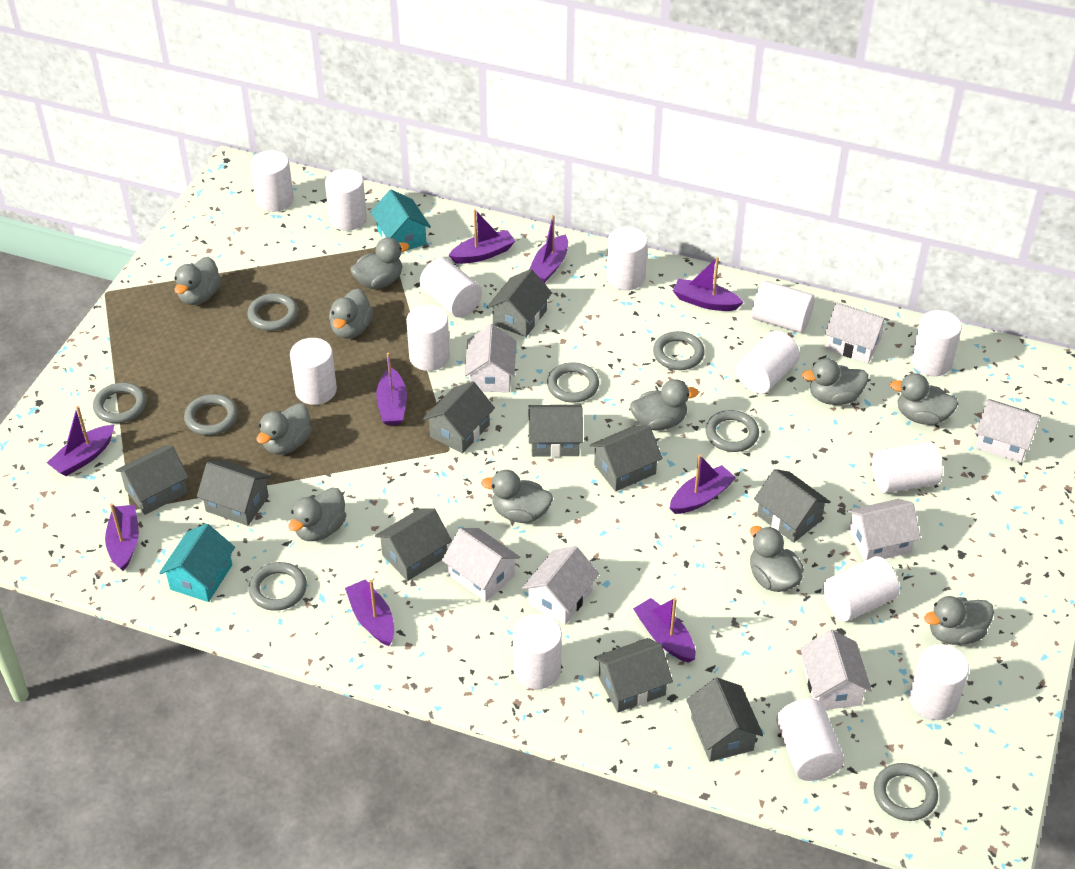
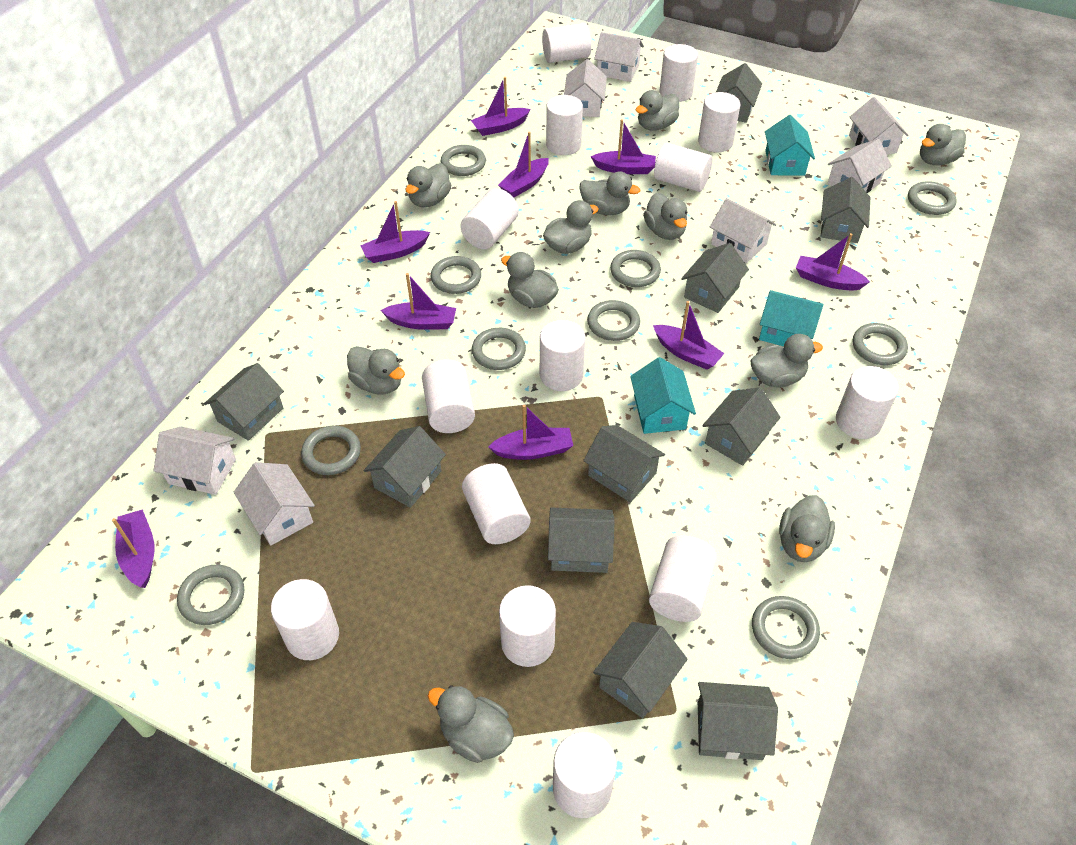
grey ring: [93,382,146,423] [184,394,238,435] [247,293,298,331] [248,562,307,611] [547,363,599,402] [653,331,705,370] [705,410,759,452] [874,763,938,821] = 8 -> [177,565,244,625] [301,426,361,475] [431,256,481,294] [441,145,486,176] [472,328,526,370] [587,300,640,341] [610,250,661,287] [752,596,820,659] [853,323,908,365] [908,181,957,215] = 10
turquoise house: [159,524,235,602] [371,190,431,251] = 2 -> [630,357,696,434] [759,290,823,346] [765,115,815,176] = 3

